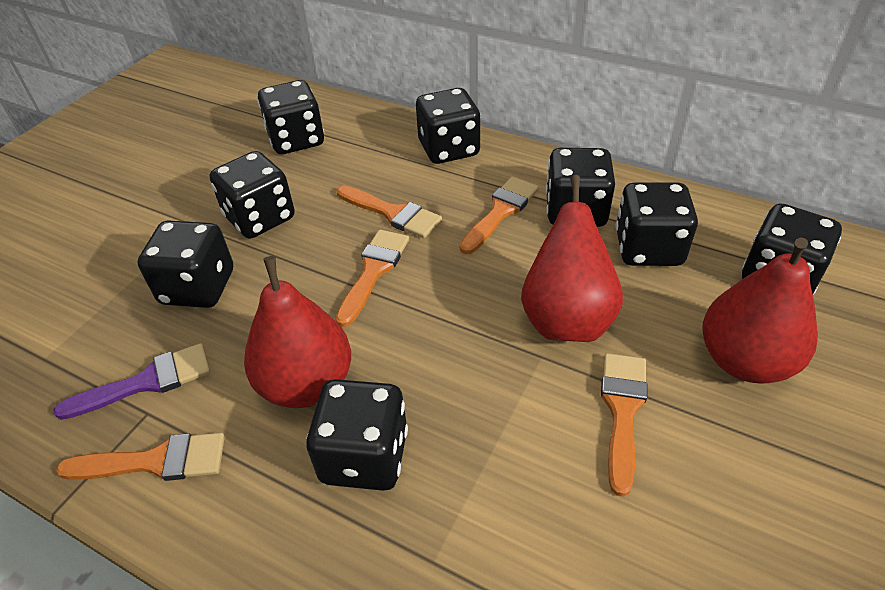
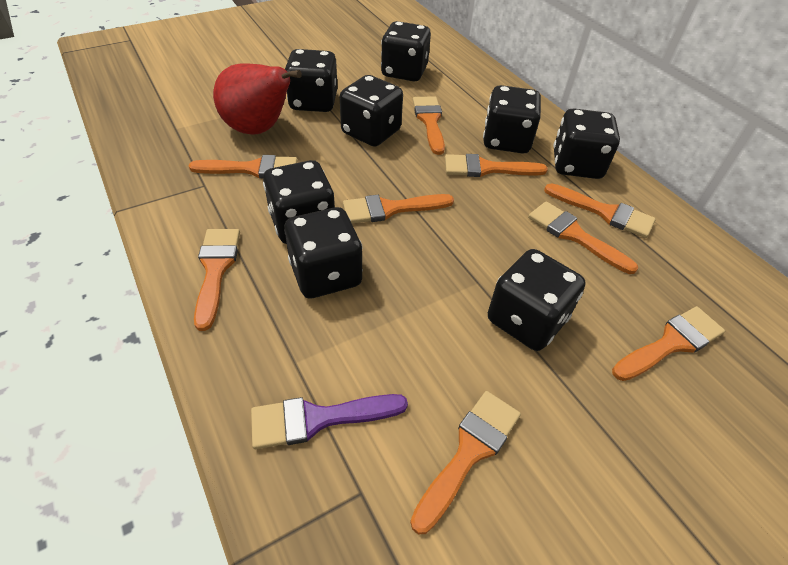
orange brush: [56,433,225,481] [335,229,409,327] [337,186,442,238] [460,177,539,254] [601,353,647,497] = 5 -> [189,155,297,179] [194,229,240,331] [343,194,454,223] [410,391,521,534] [413,96,445,155] [445,154,548,177] [528,201,638,274] [544,183,656,238] [612,306,725,381] = 9
red pear: [244,256,351,408] [521,175,623,342] [703,238,818,384] = 3 -> [213,63,302,135] = 1

